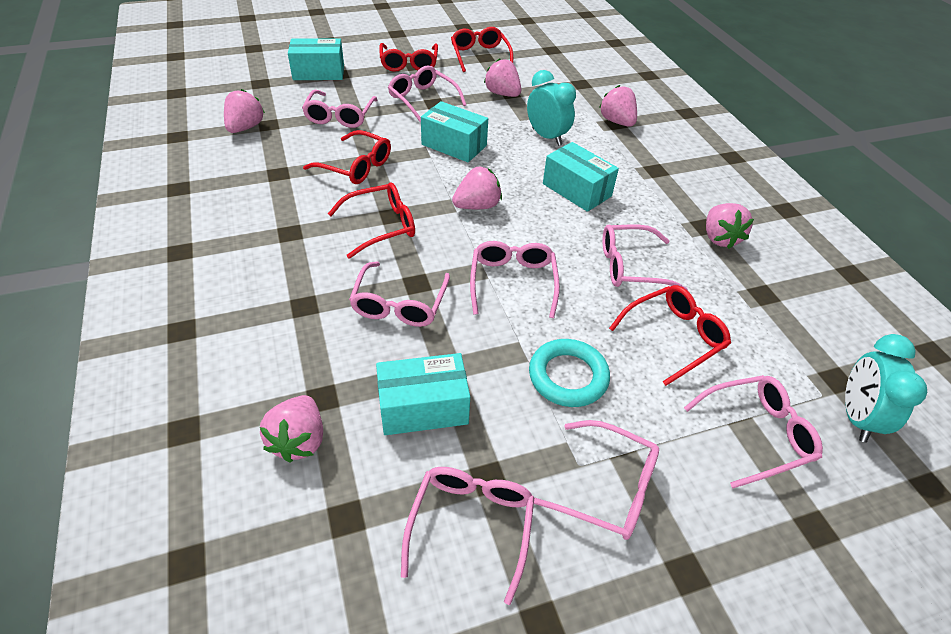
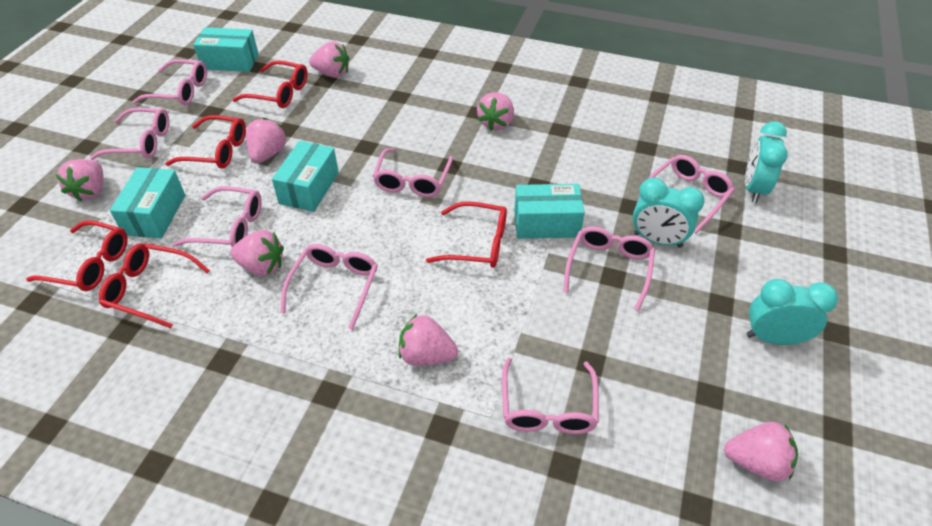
pink strawberry: [224,89,265,133] [260,395,323,463] [452,167,502,209] [484,58,521,97] [599,85,637,127] [706,203,754,249] = 6 -> [55,159,104,201] [230,230,284,276] [246,118,286,163] [309,41,349,78] [399,314,458,366] [477,92,514,131] [724,422,798,482] = 7
turquoise clock: [527,70,576,146] [845,334,927,443] = 2 -> [633,177,705,248] [745,121,788,203] [746,279,838,345] = 3
turquoise ring: [529,339,610,407] = 1 -> none = 0

